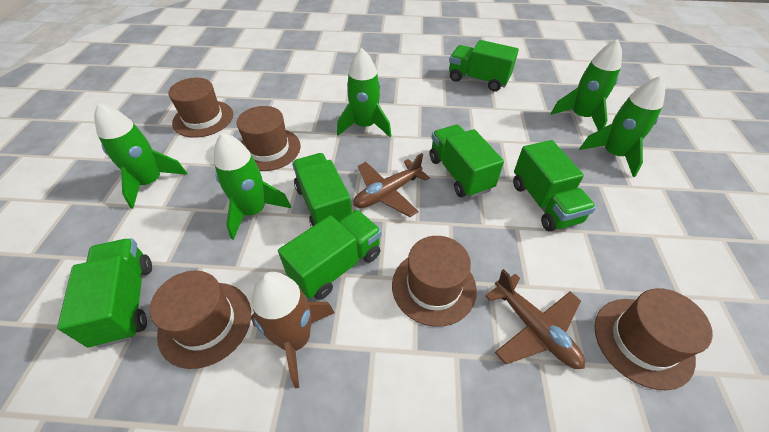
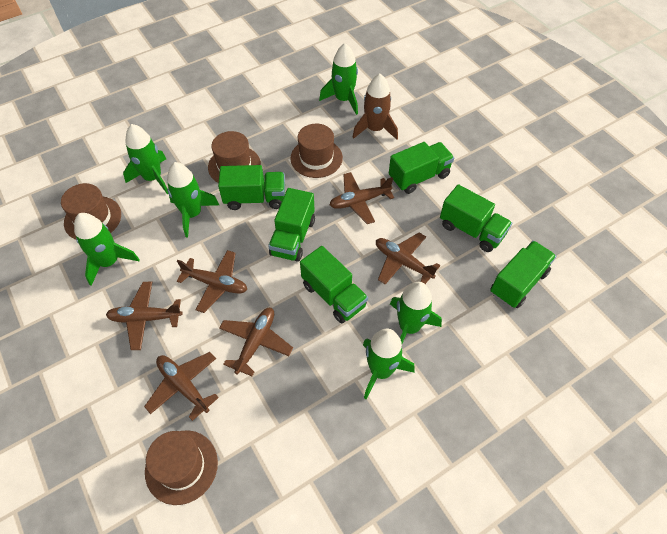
brown hat: [150,270,251,369] [169,78,233,138] [237,106,301,171] [392,236,477,327] [595,288,713,390] = 5 -> [61,183,121,240] [145,430,218,505] [208,131,261,183] [290,124,343,178] = 4
brown plane: [354,153,430,217] [485,269,585,369] = 2 -> [106,282,183,350] [144,352,219,421] [177,250,247,313] [219,308,293,376] [329,172,394,224] [376,232,440,284] = 6
green rocket: [94,103,187,209] [214,132,291,240] [337,48,391,137] [551,39,622,131] [580,75,665,177] = 5 -> [74,213,140,286] [123,124,168,194] [167,162,219,237] [319,43,358,115] [363,329,415,399] [390,282,442,343] = 6

